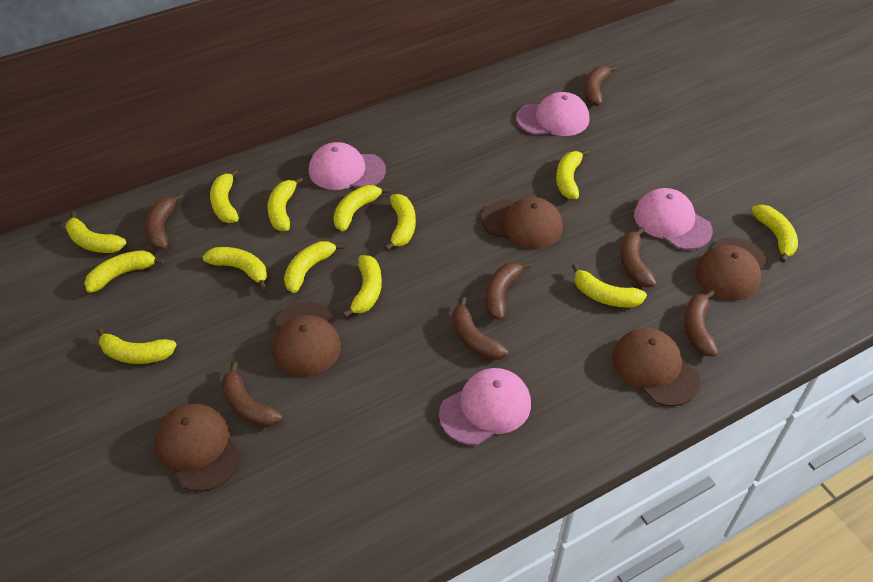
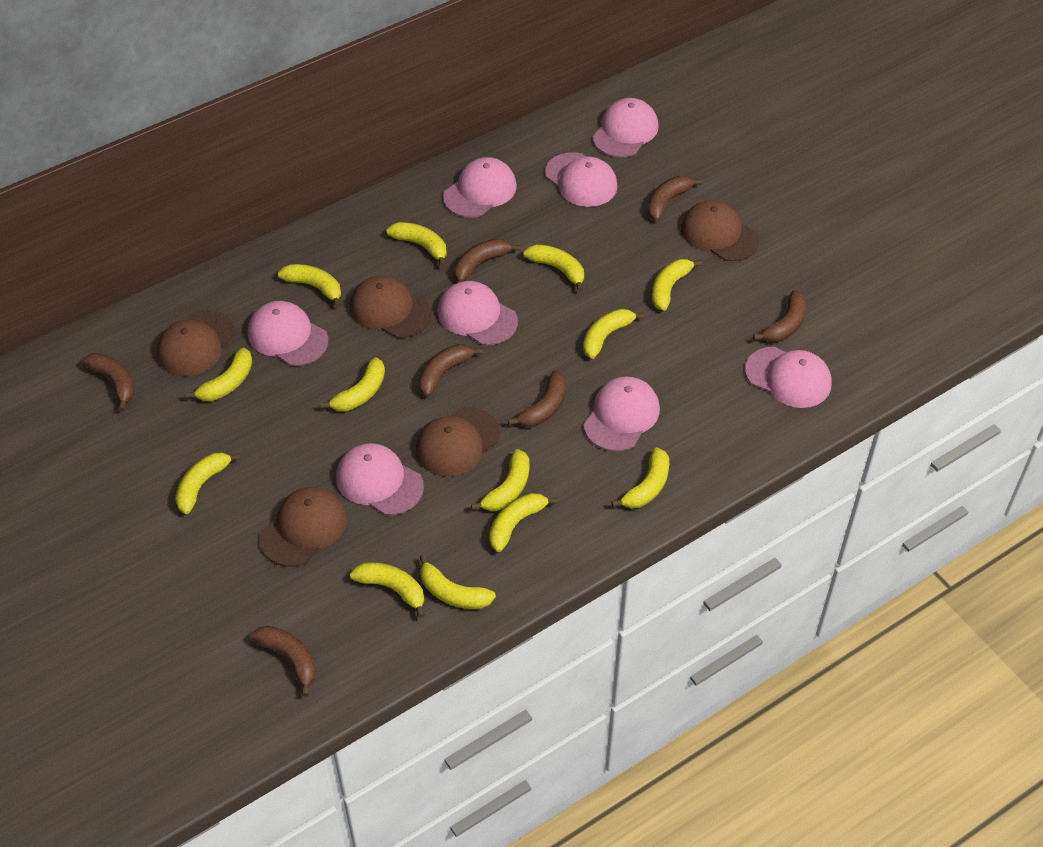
pink cap: [309,142,386,190] [439,368,531,445] [516,92,589,136] [634,188,713,250] = 4 -> [248,301,329,366] [336,443,424,515] [438,281,518,345] [443,157,517,218] [545,152,618,207] [583,376,660,451] [592,98,659,158] [745,347,832,408] = 8

